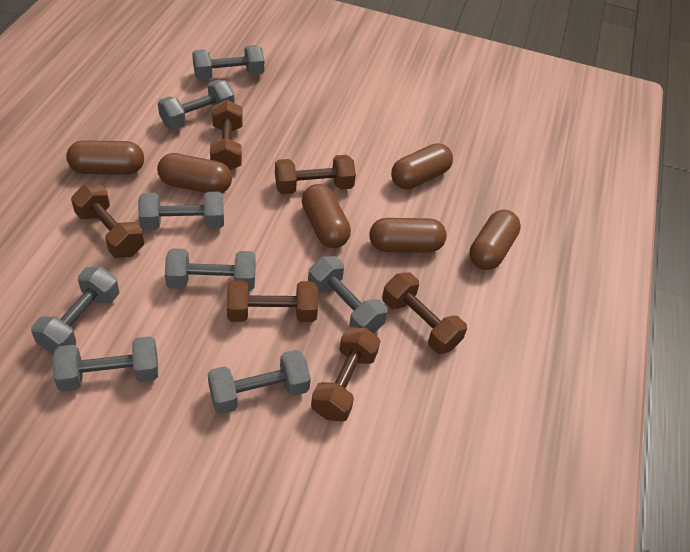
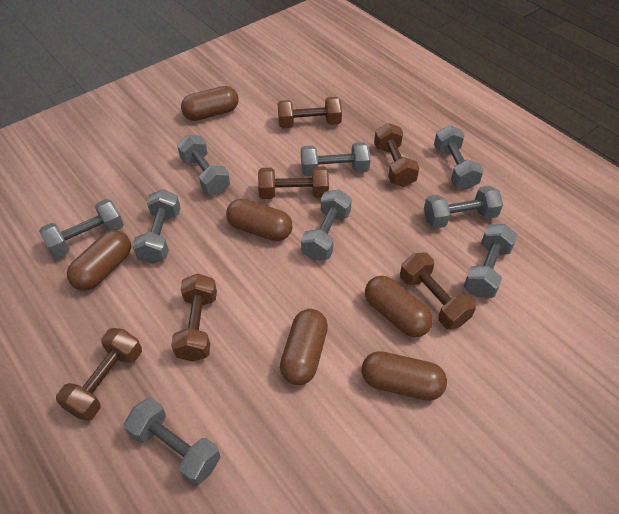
grey dumbbell: [31,267,119,354] [52,336,158,392] [138,191,224,230] [158,80,235,130] [165,248,256,291] [192,45,264,80] [208,350,311,414] [308,256,388,334] = 8 -> [39,199,124,258] [124,397,220,486] [132,189,181,264] [177,135,230,194] [301,142,371,176] [301,189,352,261] [424,185,503,228] [434,125,484,190] [464,224,518,298] = 9

